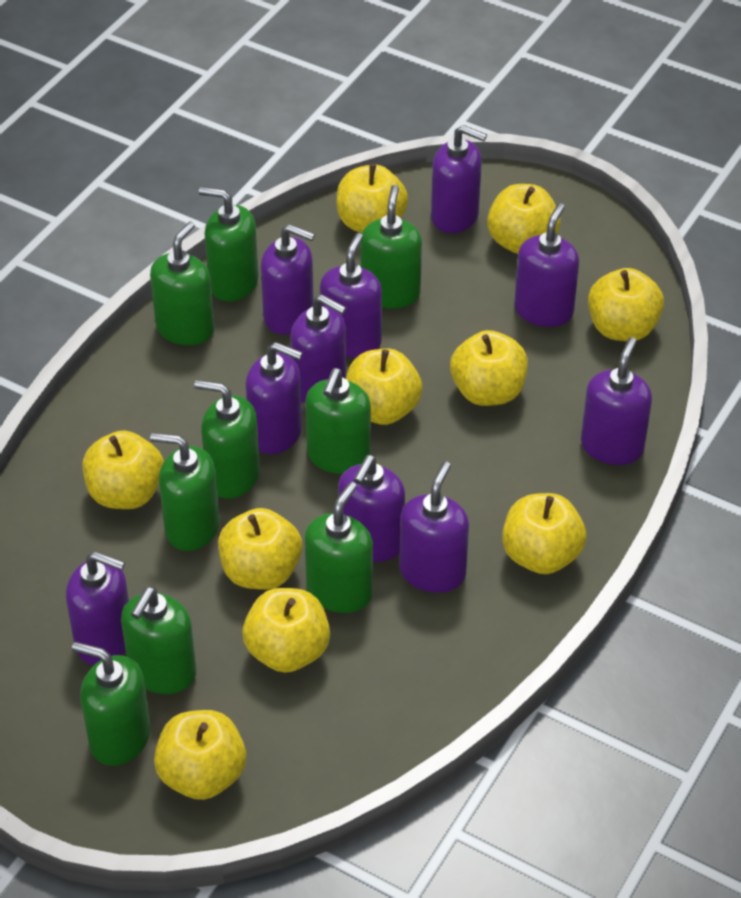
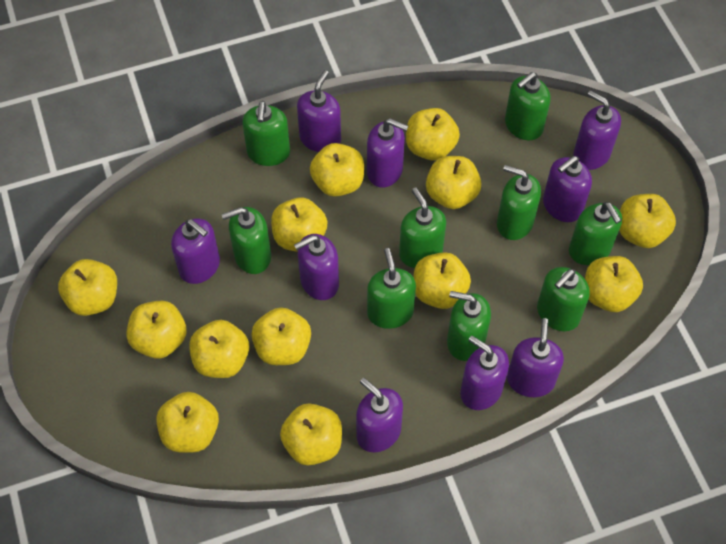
purple soap dispenser: [66,551,129,665] [245,342,303,454] [261,224,315,335] [290,295,347,403] [320,233,382,358] [338,455,405,562] [399,461,469,593] [431,125,487,233] [514,203,579,327] [581,337,652,465] = 10 -> [171,219,220,284] [294,234,339,300] [297,70,341,152] [356,378,403,452] [367,118,408,188] [460,336,509,410] [507,318,564,397] [543,156,592,222] [573,91,621,170] = 9
yellow apple: [82,430,164,509] [154,710,246,800] [218,508,302,590] [242,588,330,673] [337,164,408,233] [346,349,422,425] [450,330,528,406] [487,184,561,254] [502,493,586,574] [588,268,664,342] = 10 -> [58,259,117,316] [126,301,186,359] [156,392,219,453] [189,320,249,378] [251,307,311,365] [271,197,328,252] [280,403,342,465] [310,143,364,197] [406,108,460,161] [413,252,471,309] [426,156,481,209] [585,256,643,312] [619,194,676,248] = 13

